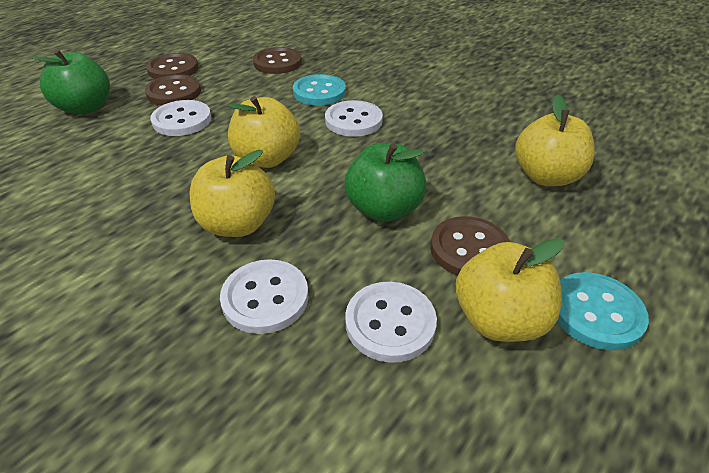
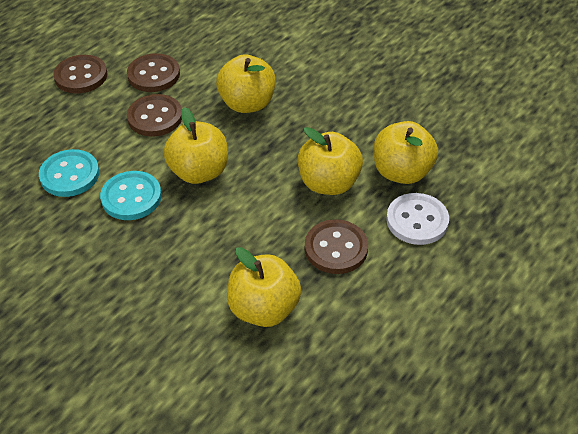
green apple: [31,50,110,114] [345,143,427,222] = 2 -> none = 0
white button: [151,100,211,136] [220,259,309,334] [325,100,383,137] [345,282,437,363] = 4 -> [386,193,449,245] = 1
yellow apple: [189,150,275,237] [228,96,300,168] [456,238,564,342] [515,95,595,186] = 4 -> [164,107,228,184] [216,54,276,113] [227,247,301,327] [298,127,363,195] [374,121,438,184] = 5

